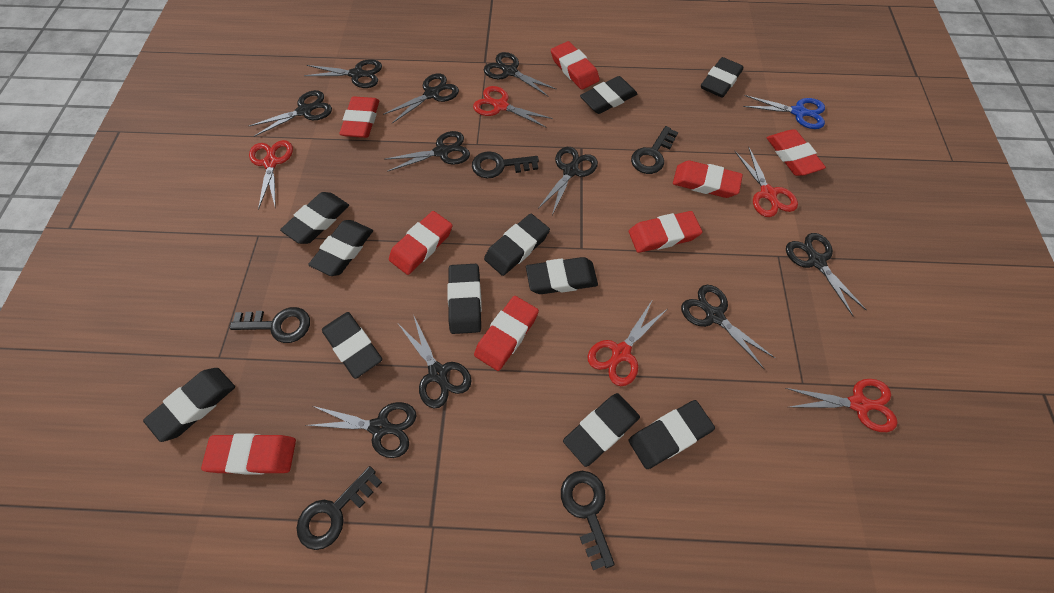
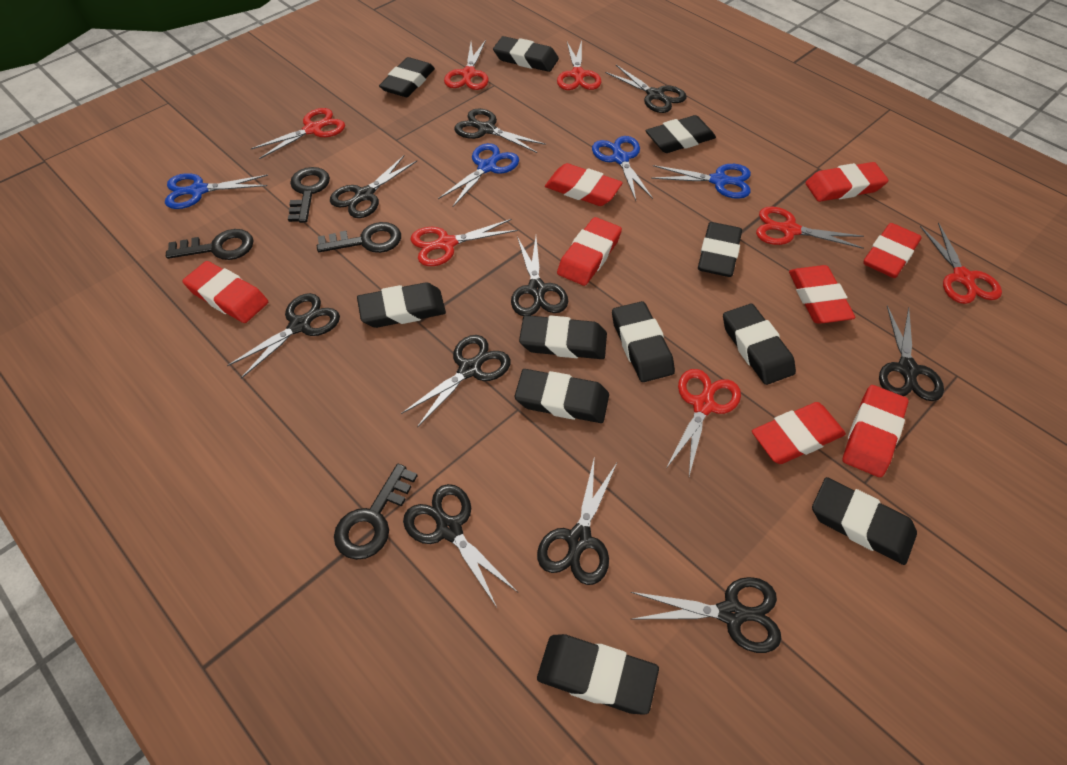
black key: [230,307,310,343] [297,466,382,550] [472,151,539,178] [561,471,615,570] [631,126,678,174] = 5 -> [166,229,254,260] [288,167,330,223] [317,222,401,253] [334,464,418,560] = 4
blue scissors: [743,95,825,129] = 1 -> [165,173,268,209] [438,143,519,207] [592,136,653,201] [651,164,751,199] = 4
red scissors: [249,140,293,210] [473,86,553,128] [588,299,666,386] [735,148,798,217] [786,379,898,432] = 5 -> [251,108,345,159] [410,219,518,266] [444,40,489,90] [557,40,601,90] [667,369,741,476] [756,207,864,249] [920,222,1002,304] = 7

